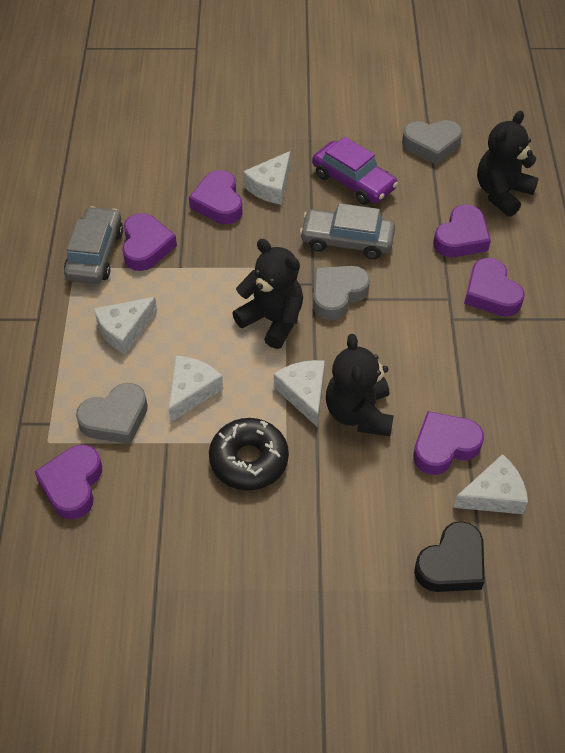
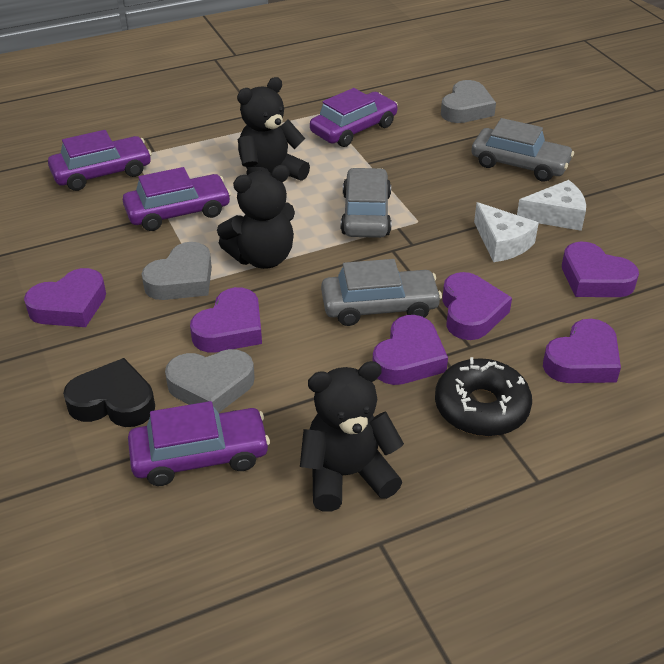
grey car: [64,206,123,284] [300,203,395,259] = 2 -> [321,259,442,326] [341,168,392,238] [472,118,574,182] = 3
purple car: [312,137,398,205] = 1 -> [48,130,152,191] [123,167,231,231] [128,401,270,486] [310,88,398,147] = 4
white cheese: [94,297,157,355] [169,356,223,422] [243,151,290,205] [274,360,325,427] [453,454,528,514] = 5 -> [474,202,539,262] [517,180,586,231] = 2

